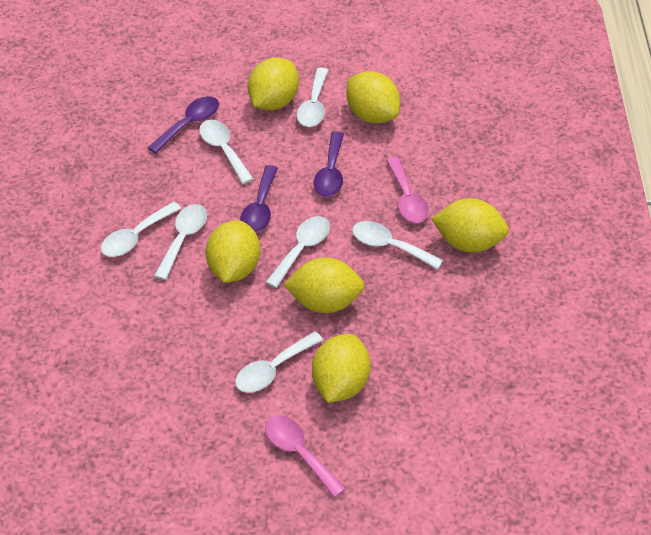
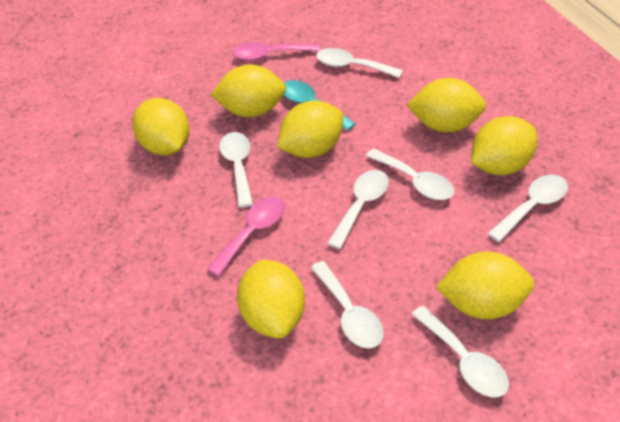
purple spoon: [148,96,219,154] [240,165,278,233] [313,131,344,197] = 3 -> none = 0
turquoise spoon: none = 0 -> [284,80,356,131] = 1
yellow lemon: [206,220,260,283] [248,58,299,110] [284,257,365,313] [312,334,371,403] [346,71,400,124] [432,198,509,252] = 6 -> [132,98,190,155] [211,65,286,117] [237,260,305,338] [277,101,343,158] [407,78,486,132] [436,251,534,319] [471,116,537,175] = 7

